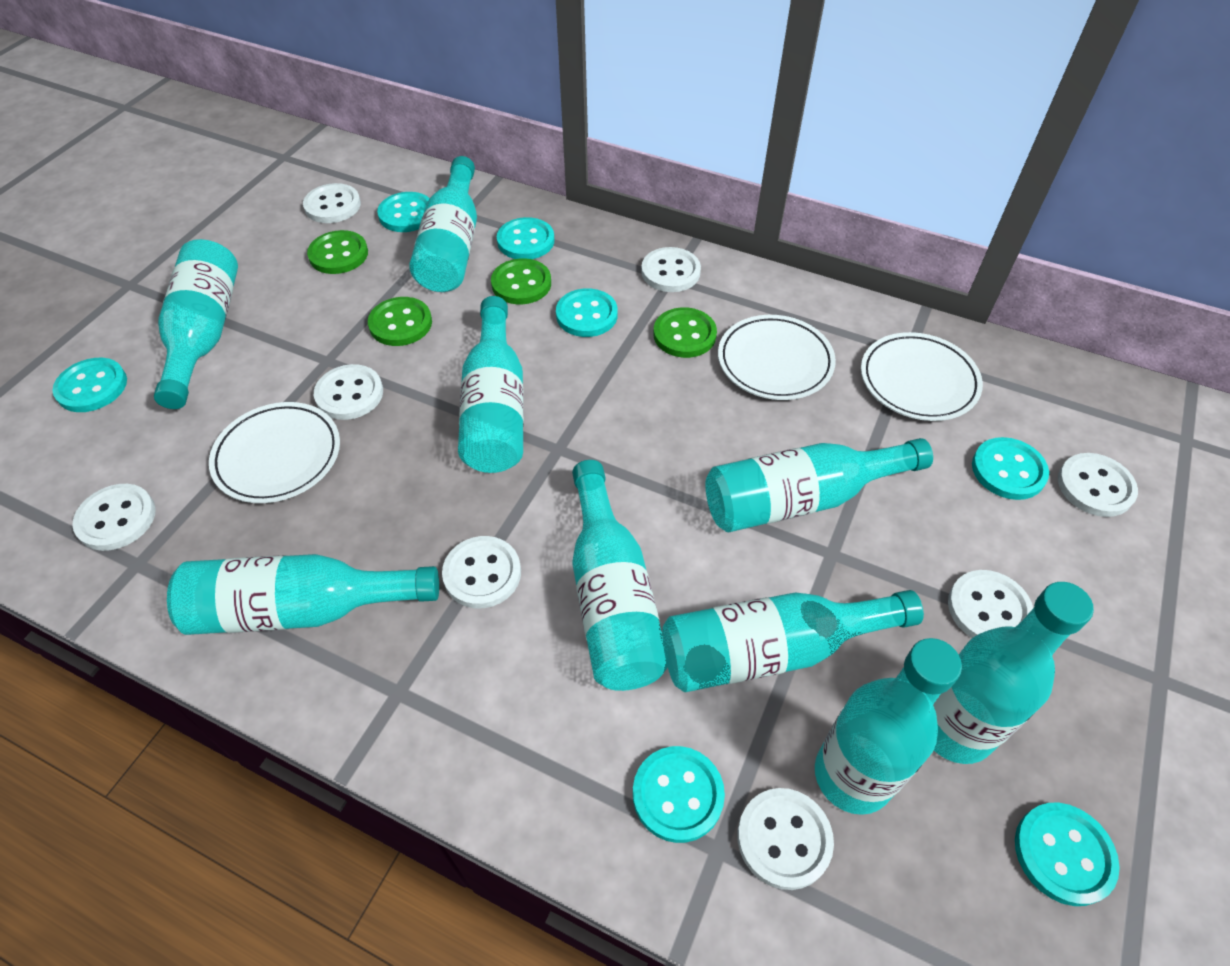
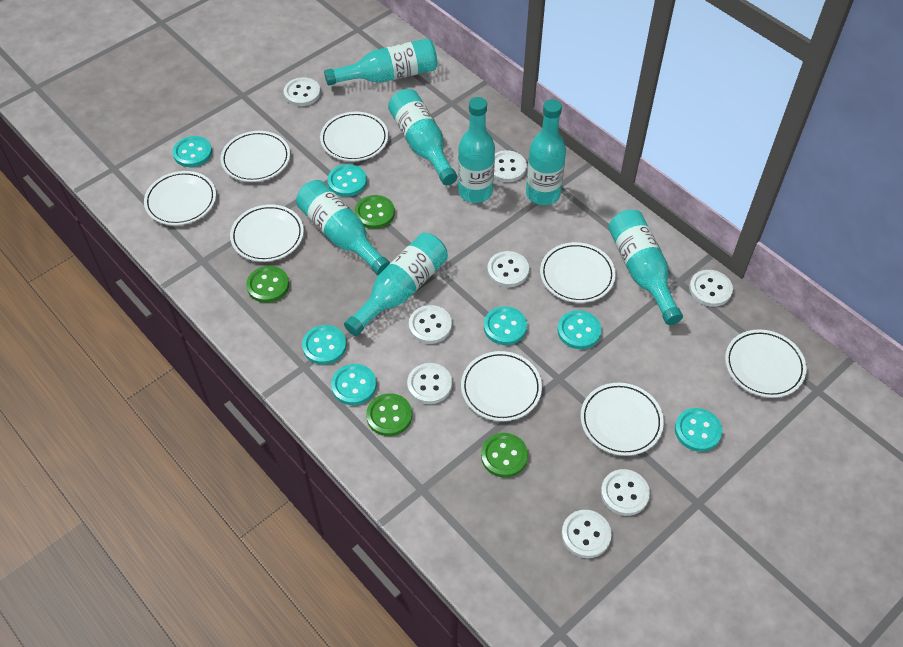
turquoise bottle: [154,239,238,409] [167,554,439,635] [409,156,477,292] [458,296,524,473] [572,460,669,691] [662,590,924,692] [705,438,933,532] [815,638,962,815] [933,582,1094,764] = 9 -> [296,180,390,275] [324,38,438,86] [344,233,448,336] [388,89,457,185] [458,97,495,203] [526,99,566,205] [608,210,683,325] = 7
white plate: [209,402,340,503] [718,315,836,400] [861,332,983,421] = 3 -> [144,171,216,226] [220,131,290,182] [230,205,304,262] [320,112,388,162] [461,351,542,421] [540,242,616,303] [580,383,664,456] [725,329,807,398] = 8

